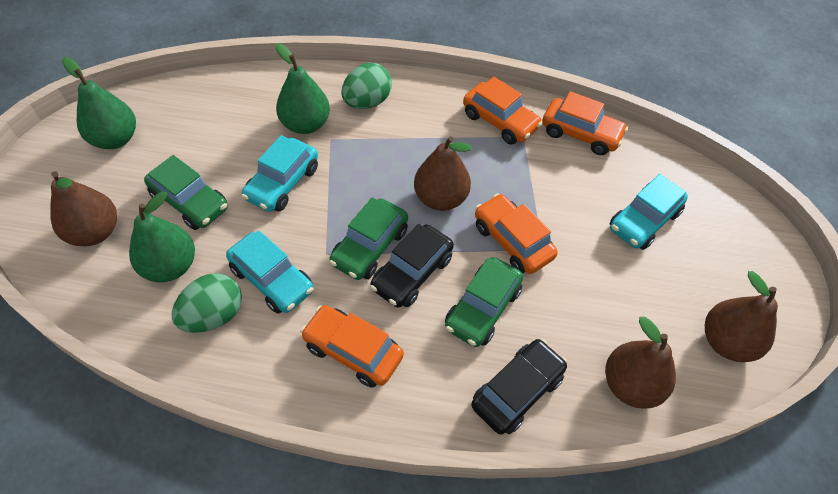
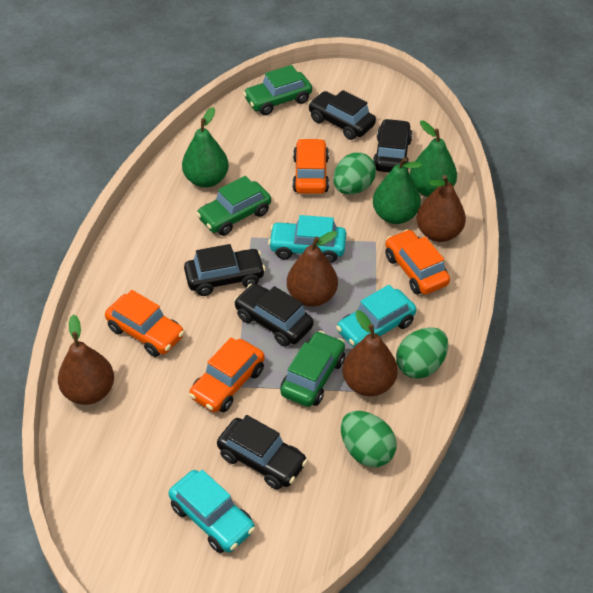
black car: [370,224,454,308] [471,339,568,435] = 2 -> [184,244,266,296] [217,415,308,490] [234,283,314,347] [308,90,376,140] [373,119,412,173] = 5
green egg: [172,273,242,333] [341,63,392,109] = 2 -> [333,152,376,195] [341,411,397,467] [396,327,448,379] = 3

